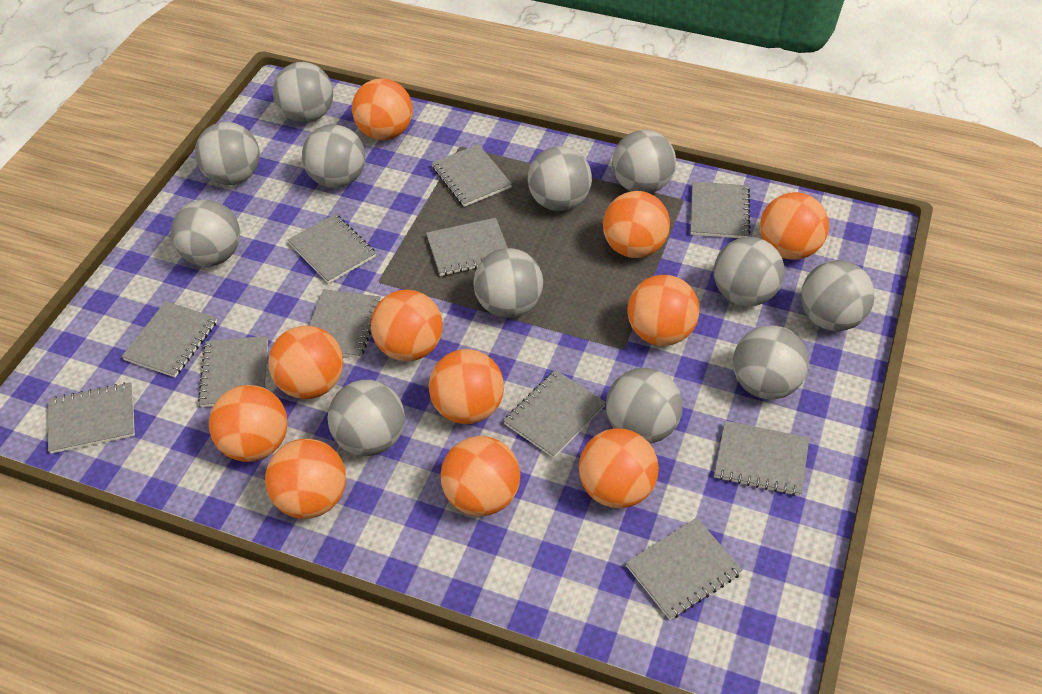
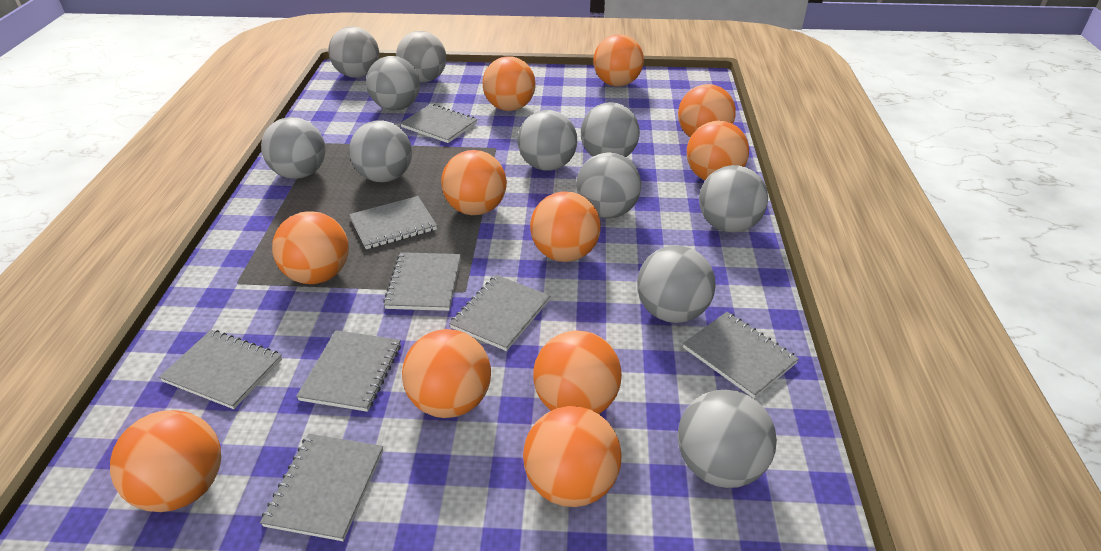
grey ball: [171,199,240,267] [195,122,260,185] [273,62,333,123] [302,124,366,188] [327,380,405,456] [473,248,543,318] [528,146,592,211] [606,368,683,444] [612,130,676,193] [714,237,785,306] [733,325,809,400] [801,260,875,331] = 12 -> [261,117,325,179] [328,27,379,78] [349,120,412,182] [366,56,420,110] [396,31,446,83] [518,110,577,171] [576,152,641,218] [581,102,640,157] [637,246,716,323] [678,390,777,488] [699,165,768,233] = 11
grey notebook: [48,382,135,454] [121,301,217,377] [198,336,268,407] [288,214,376,284] [309,289,381,358] [426,218,508,276] [432,144,512,207] [503,370,606,458] [626,518,743,620] [691,182,750,238] [714,420,809,496] = 11 -> [159,330,282,409] [260,434,383,541] [296,330,401,412] [349,196,437,249] [383,252,461,311] [400,104,477,143] [449,275,550,351] [683,312,799,398] = 8

